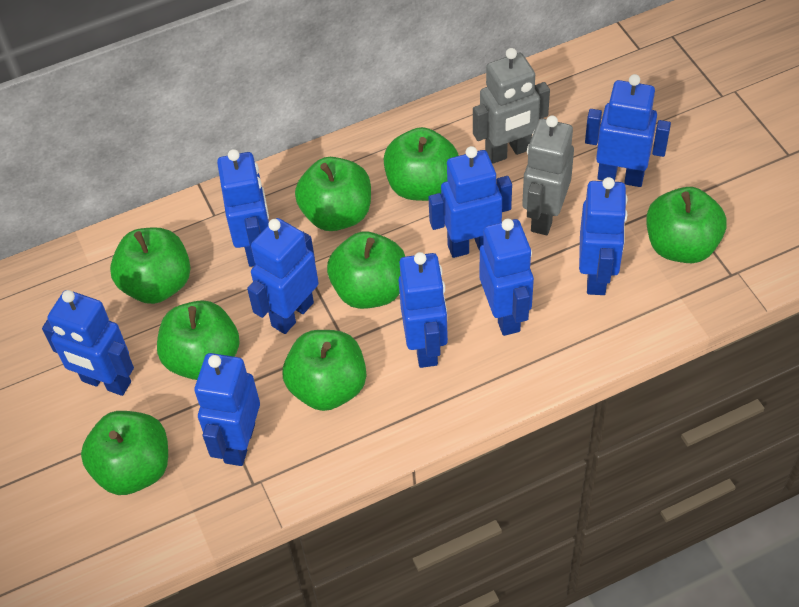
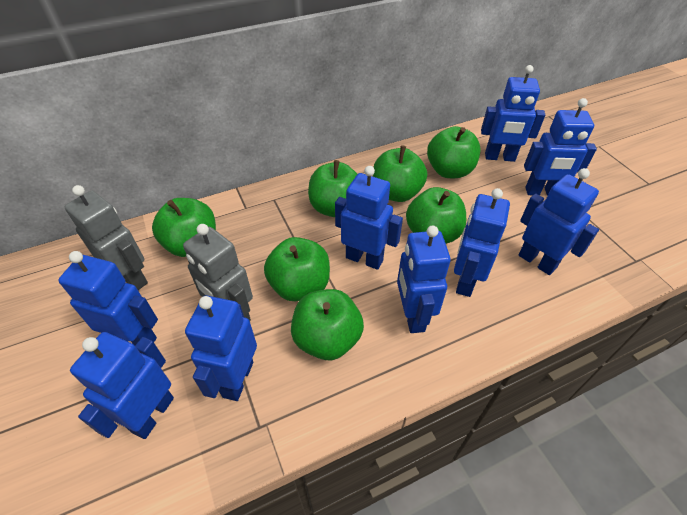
green apple: [81,411,168,495] [110,228,191,304] [157,300,240,380] [283,330,366,411] [295,157,371,231] [327,232,405,309] [384,127,459,201] [646,187,727,263] = 8 -> [152,198,216,257] [264,237,330,301] [291,289,364,360] [308,160,357,217] [373,145,427,202] [406,187,466,244] [427,126,480,178] = 7

